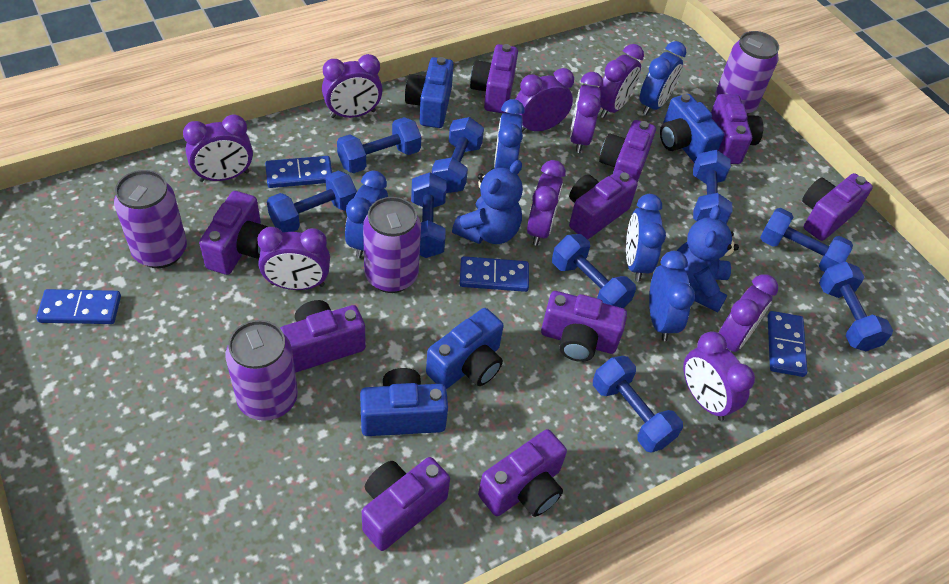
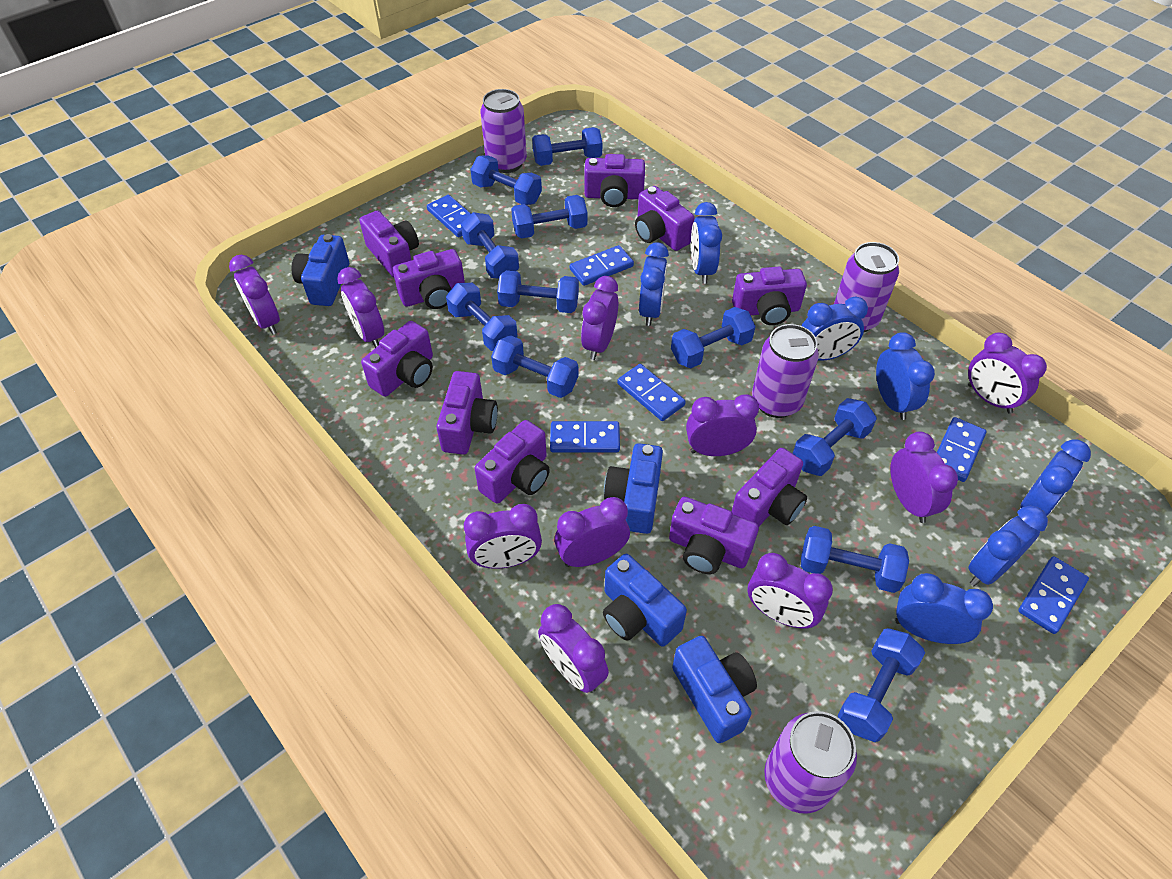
blue clock: [345,170,388,258] [494,99,525,169] [626,194,666,281] [639,41,686,115] [649,251,695,341] = 5 -> [639,243,669,326] [691,202,722,284] [801,296,868,361] [876,332,935,420] [895,573,993,644] [968,506,1048,586] [1020,440,1091,516] = 7
blue domino: [36,289,121,324] [265,156,332,188] [460,256,529,292] [768,311,807,377] = 4 -> [427,195,471,237] [550,421,620,452] [570,245,634,286] [617,364,686,421] [937,417,986,482] [1018,556,1089,634] = 6
blue dumbbell: [267,171,357,232] [337,117,421,173] [411,172,447,258] [432,117,484,193] [552,234,636,308] [593,356,683,453] [693,150,733,224] [760,208,853,272] [819,261,893,351] = 9 -> [446,283,518,351] [461,212,519,279] [470,155,542,205] [491,335,578,398] [497,270,579,313] [511,195,587,239] [532,127,602,166] [671,307,756,368] [792,398,877,476] [801,526,909,593] [838,628,925,742] = 11
blue teddy bear: [452,160,523,244] [677,205,739,312] = 2 -> none = 0
purple clock: [183,114,253,182] [257,227,330,290] [322,54,383,118] [516,68,574,132] [527,160,566,246] [570,72,603,153] [599,44,644,118] [683,331,755,421] [719,274,778,352] = 9 -> [229,255,280,335] [337,267,384,348] [464,504,542,569] [538,604,609,693] [555,497,630,567] [581,276,618,360] [686,394,759,456] [748,553,833,629] [891,432,958,523] [968,333,1047,414] = 10

